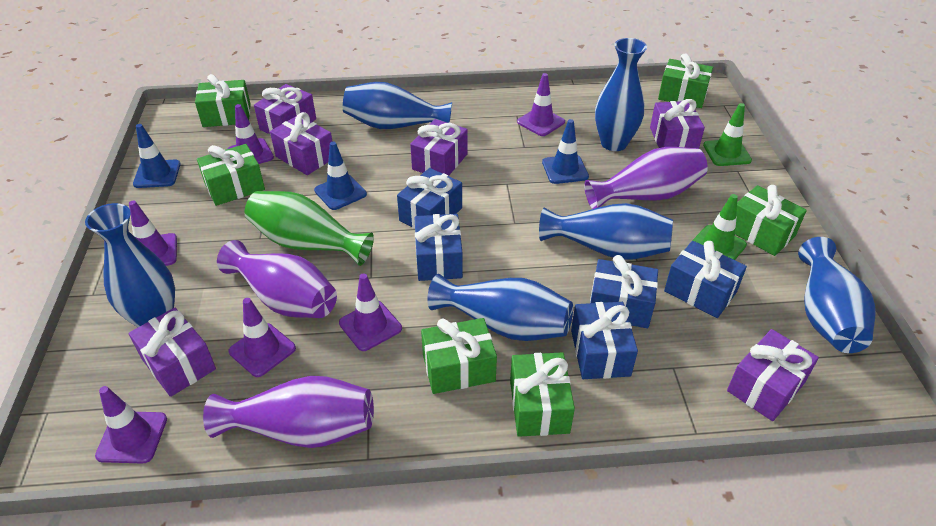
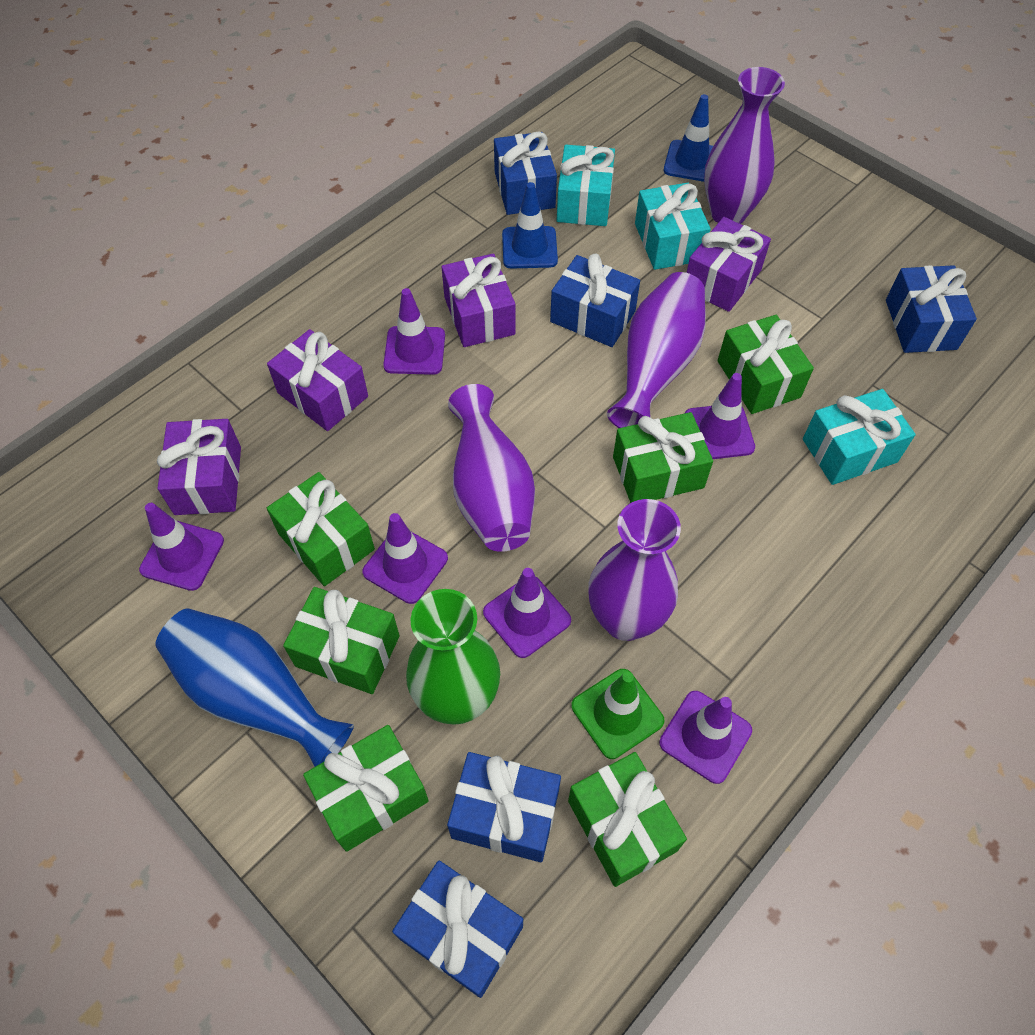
blue traffic cone: [133,124,181,188] [314,142,367,210] [542,119,589,184] = 3 -> [502,182,558,269] [664,94,713,182] = 2
blue vase: [85,203,175,328] [343,82,452,129] [427,274,573,341] [539,203,673,260] [595,38,647,151] [798,237,876,353] = 6 -> [155,608,354,767] = 1
green traffic cone: [690,194,747,260] [703,103,752,166] = 2 -> [571,669,664,759] = 1
purple gift: [129,308,216,397] [254,84,316,135] [270,112,333,175] [410,119,468,176] [650,99,705,149] [727,329,819,421] = 6 -> [157,419,241,515] [267,329,368,431] [442,253,515,347] [687,217,771,312] = 4
purple vase: [203,376,374,448] [217,240,337,318] [584,147,708,209] = 3 -> [448,384,535,552] [588,499,681,641] [607,272,706,428] [704,67,785,224] = 4
turquoise gift: none = 0 -> [557,145,615,226] [635,183,711,270] [803,389,916,485] = 3

